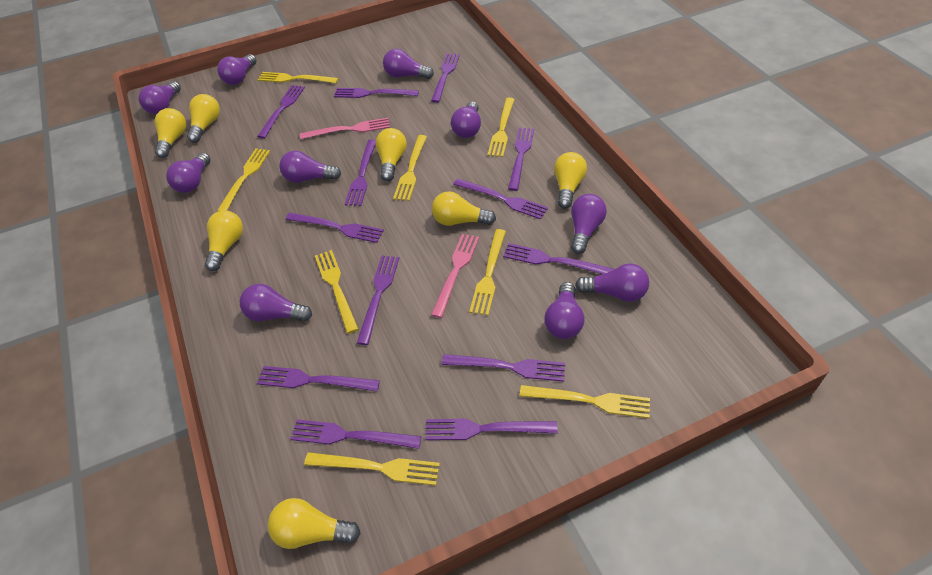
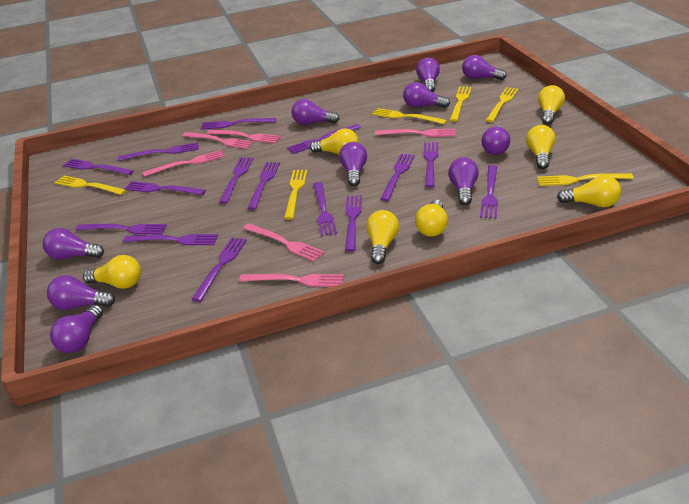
pink fork: [300,118,390,139] [431,234,479,318] = 2 -> [143,150,225,177] [182,132,254,149] [207,130,281,143] [239,274,344,287] [243,223,325,262] [375,129,456,137] = 6
purple fork: [257,85,305,139] [257,366,380,392] [285,212,384,243] [290,420,421,449] [334,88,419,98] [345,139,376,206] [357,255,399,345] [425,419,558,440] [431,53,460,103] [441,354,565,382] [453,179,548,219] [503,243,614,274] [508,127,534,191] = 13 -> [63,159,134,175] [75,224,167,234] [118,142,199,161] [123,234,218,245] [124,181,206,195] [192,237,247,302] [201,118,276,130] [219,157,254,204] [247,162,280,210] [287,124,361,154] [313,182,337,236] [345,195,362,252] [380,154,415,201] [424,142,438,188] [480,165,498,218] = 15
yellow fork: [217,148,270,212] [258,72,338,83] [304,452,440,485] [315,250,358,334] [393,135,427,201] [469,229,506,316] [487,98,515,157] [520,385,650,418] = 8 -> [54,176,126,195] [284,170,307,219] [372,108,447,124] [450,86,472,122] [486,87,519,122] [537,173,634,186] = 6

